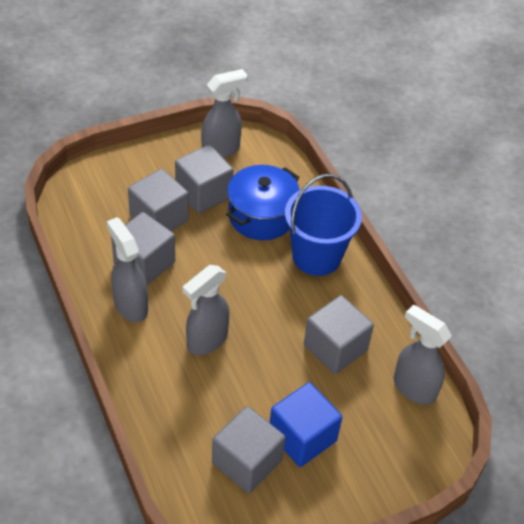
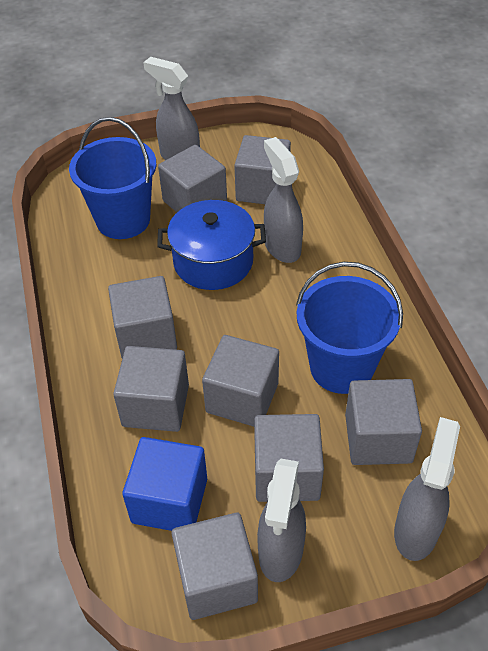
blue bucket: [285,174,362,276] = 1 -> [69,117,156,239] [296,262,403,394] = 2
grey cube: [111,212,175,285] [128,168,189,231] [175,144,233,214] [212,406,286,493] [304,295,374,374] = 5 -> [108,276,177,359] [113,346,189,432] [158,145,227,212] [171,513,258,620] [202,335,279,427] [234,135,291,204] [254,414,324,502] [345,379,422,465] = 8

